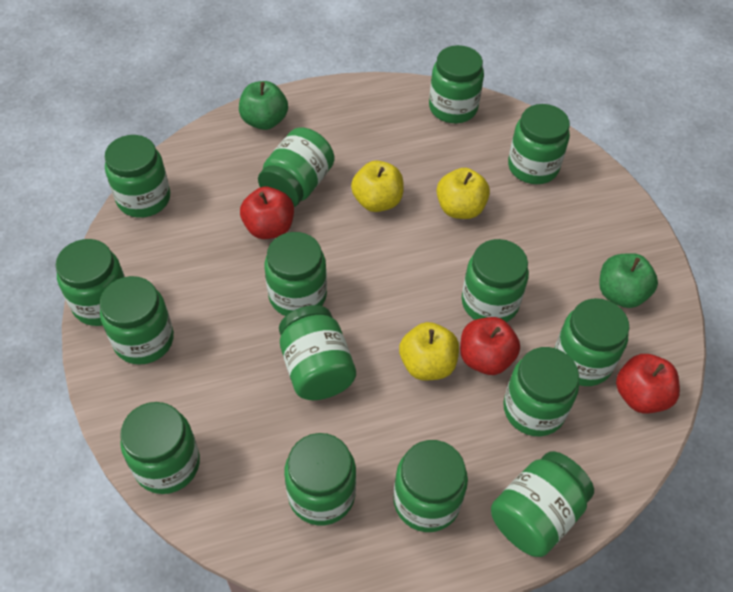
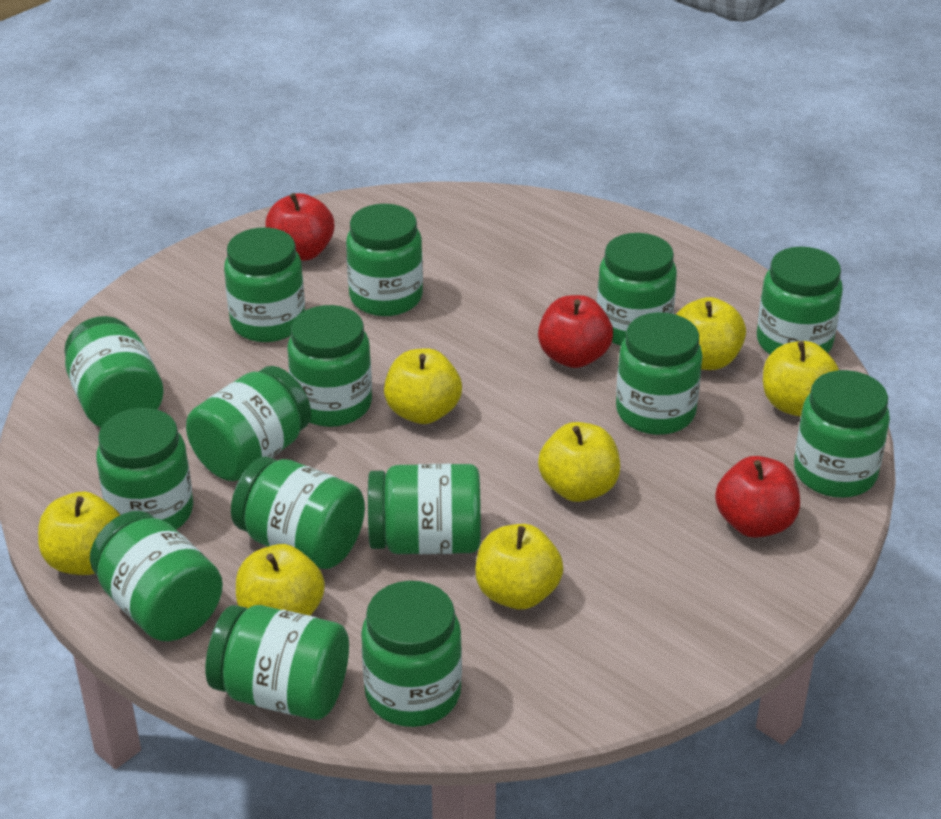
green apple: [239,81,288,130] [599,253,658,308] = 2 -> none = 0
yellow apple: [351,161,404,212] [399,322,459,381] [437,168,490,219] = 3 -> [38,491,120,575] [236,544,325,616] [384,348,462,424] [475,524,564,609] [538,422,620,502] [676,297,746,370] [763,341,839,416] = 7

